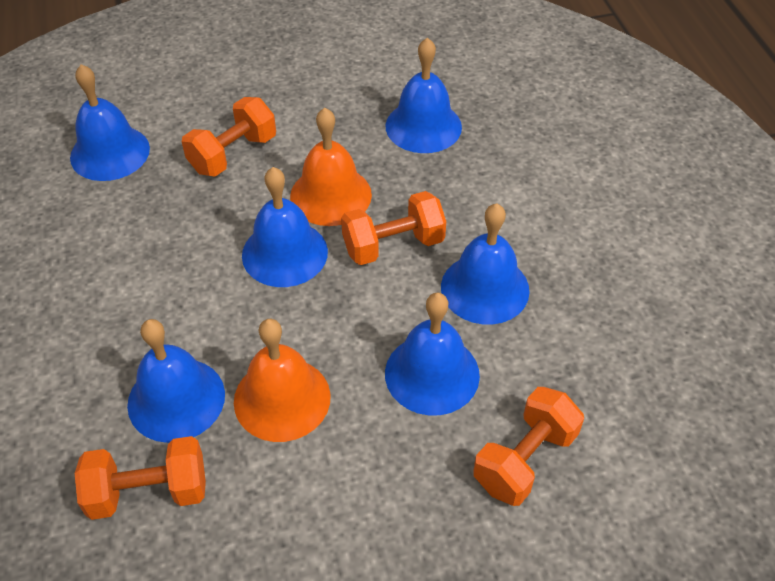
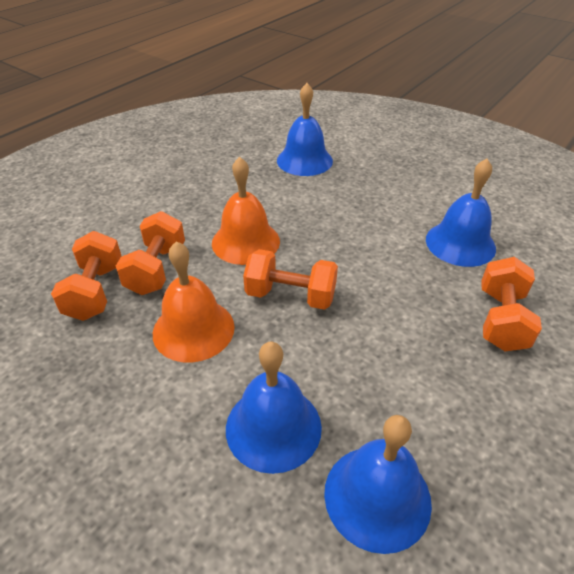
blue bell: [70,64,150,181] [127,319,225,443] [242,167,328,287] [385,293,480,415] [386,38,462,153] [441,203,530,325] = 6 -> [226,342,322,474] [277,83,333,176] [324,415,432,554] [426,159,496,267] = 4

